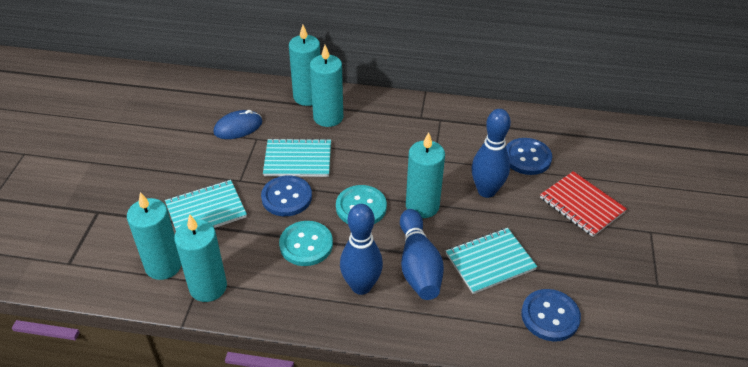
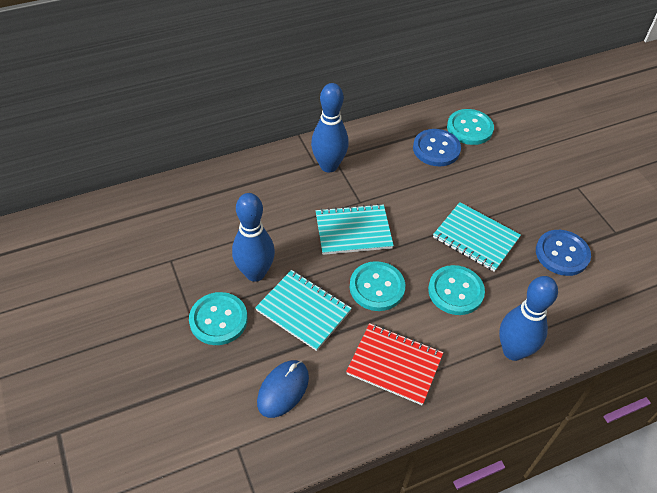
blue button: [261,176,312,216] [506,138,552,175] [521,289,581,342] = 3 -> [413,129,461,166] [536,230,591,276] = 2
turquoise button: [279,221,333,266] [336,185,387,224] = 2 -> [189,292,248,345] [350,261,405,311] [428,265,485,315] [447,109,494,145] = 4
turquoise candle: [127,192,181,280] [174,214,227,302] [289,25,320,106] [310,45,343,127] [406,132,445,218] = 5 -> none = 0

